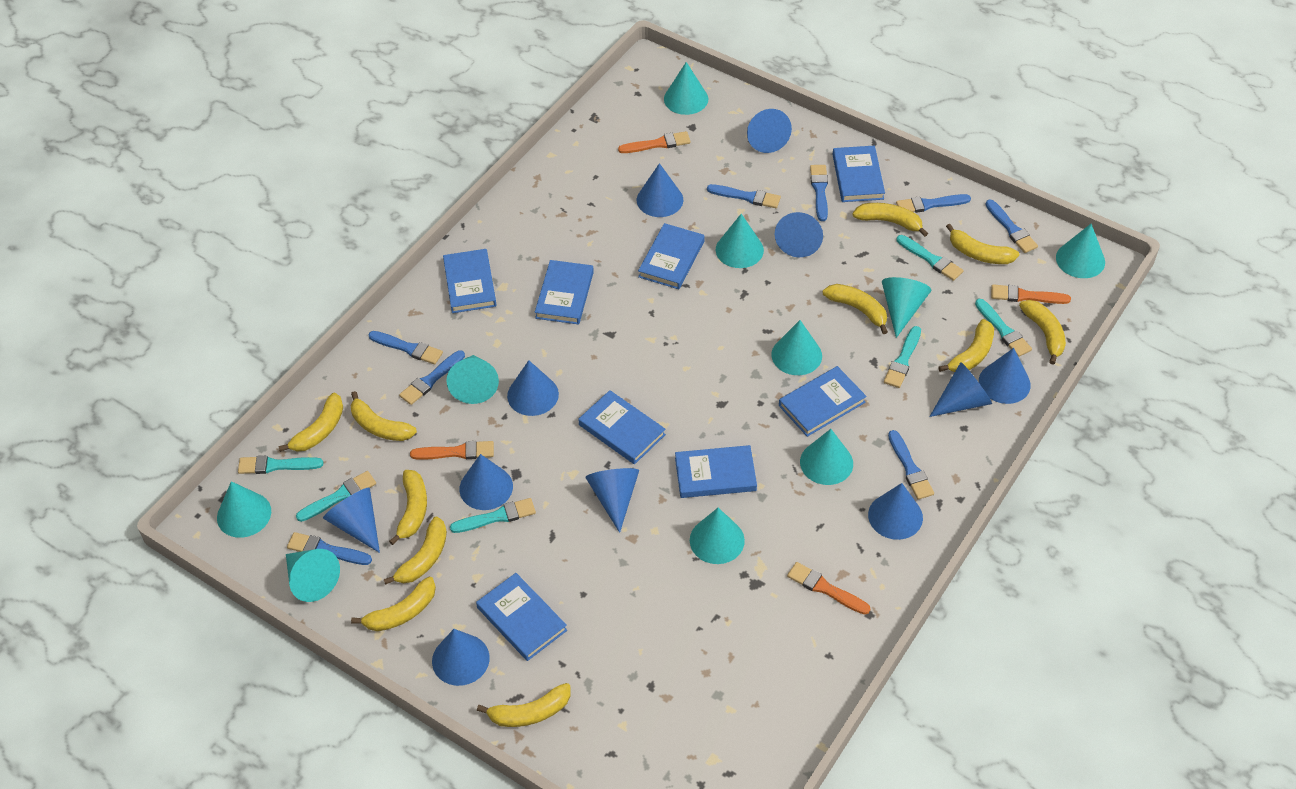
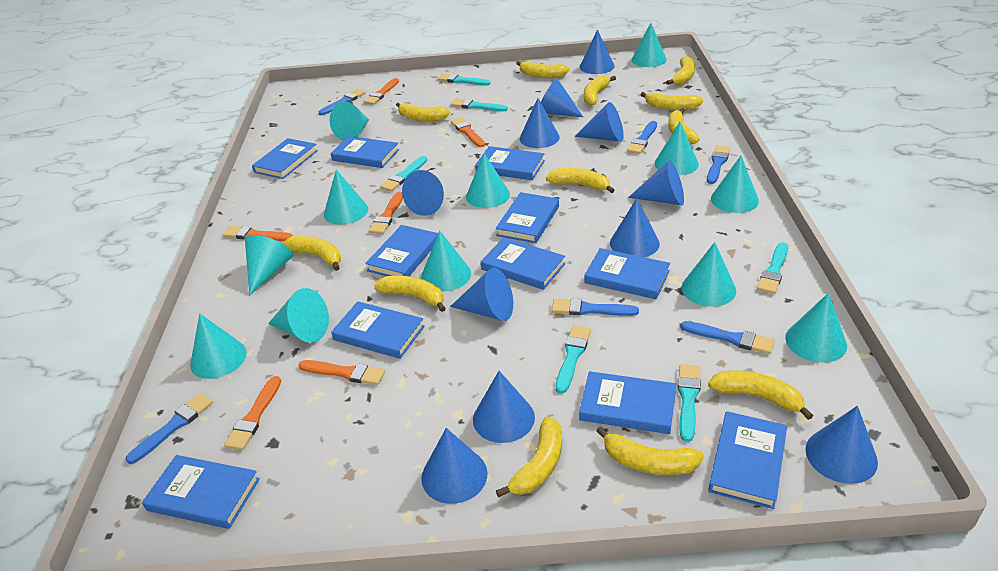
blue book: [443,249,497,313] [476,573,567,661] [535,260,594,325] [578,390,666,464] [638,223,705,289] [675,445,757,498] [779,366,867,437] [833,146,885,202] = 8 -> [142,455,260,529] [252,138,318,179] [330,136,399,168] [331,301,424,359] [365,225,438,276] [475,146,545,180] [481,237,565,290] [496,192,559,243] [579,371,676,434] [584,248,670,299] [708,411,787,509] = 11
blue brush: [287,532,372,565] [368,331,443,364] [399,350,465,405] [707,184,781,208] [810,165,828,221] [888,430,934,500] [896,194,971,213] [985,200,1038,253] = 8 -> [126,393,213,464] [319,89,365,115] [552,298,639,316] [627,121,657,154] [681,321,775,354] [707,145,731,184] = 6
orange brush: [410,441,494,460] [618,131,691,153] [787,562,870,615] [991,284,1071,304] = 4 -> [223,226,293,241] [224,376,281,450] [298,360,385,385] [363,78,399,105] [369,192,403,234] [451,117,485,147] = 6
turquoise cone: [217,481,271,538] [286,549,340,602] [446,355,499,404] [664,62,708,115] [690,508,745,564] [716,214,764,268] [772,320,822,375] [800,429,853,485] [882,277,931,338] [1056,224,1105,278] = 10 -> [190,313,247,379] [245,235,293,295] [268,288,329,343] [324,170,368,225] [330,102,369,141] [421,230,471,291] [466,154,510,208] [632,23,667,67] [655,122,699,175] [681,242,736,307] [711,156,759,213] [785,293,847,363] = 12
yellow banana: [278,393,343,452] [351,391,417,441] [351,577,436,631] [384,517,447,585] [389,470,427,545] [477,683,571,727] [823,284,888,334] [852,203,928,237] [938,319,994,372] [946,224,1019,264] [1019,300,1066,365] = 11 -> [282,236,341,271] [374,276,446,312] [396,102,451,121] [496,417,562,497] [516,61,570,78] [546,168,615,193] [584,75,616,106] [596,426,704,475] [640,92,703,110] [666,56,695,85] [668,108,700,144] [708,370,813,420] = 12

